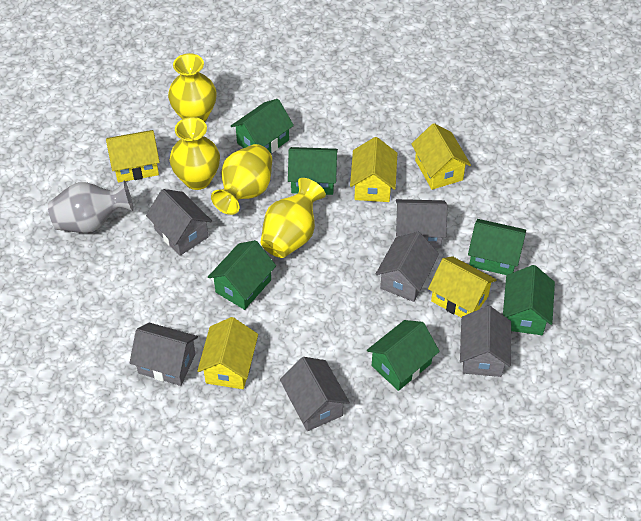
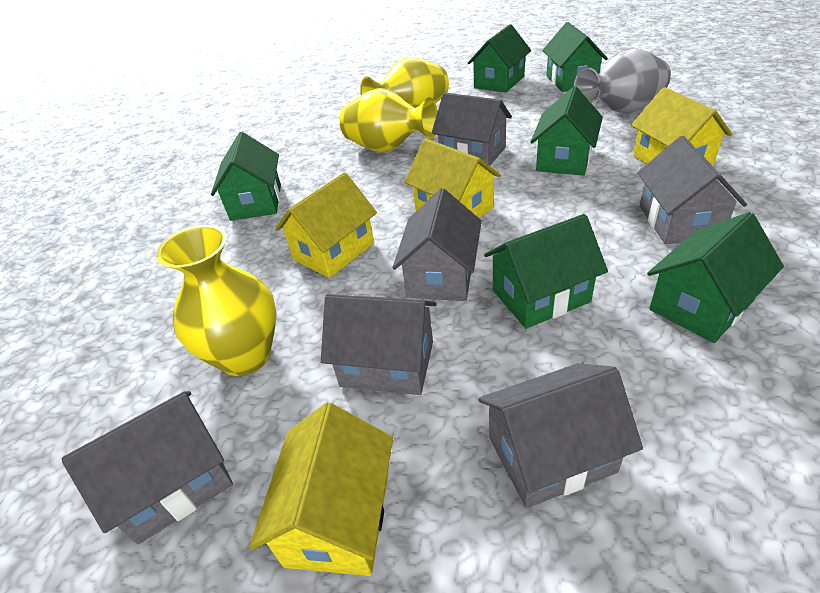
yellow house: [106,130,160,183] [197,317,258,389] [350,137,397,202] [411,123,471,190] [428,256,496,317] = 5 -> [249,402,393,576] [275,173,377,278] [404,138,501,218] [631,87,732,166] = 4
yellow vase: [168,53,217,122] [170,117,220,190] [211,144,272,215] [260,178,326,258] = 4 -> [157,225,277,376] [339,88,438,152] [360,57,449,108] = 3

